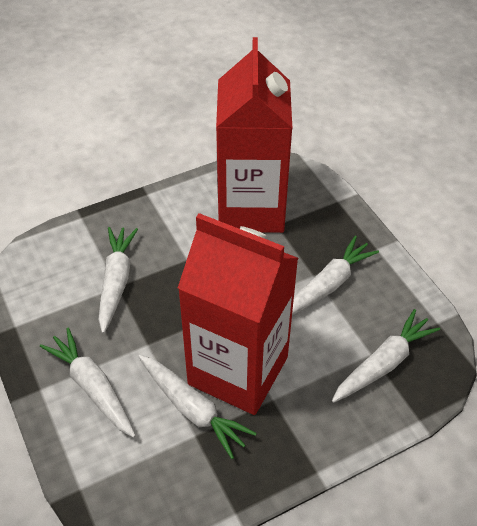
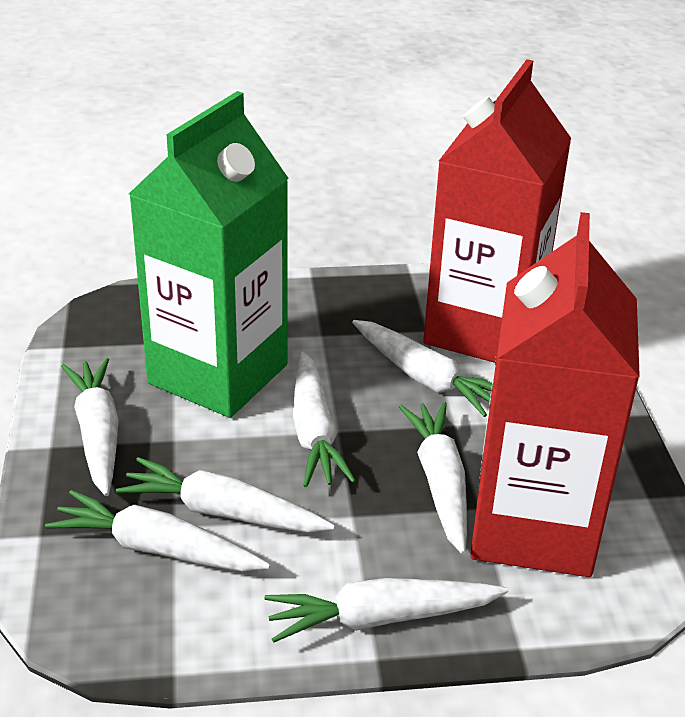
green carton: none = 0 -> [129,91,289,418] = 1
white carrot: [40,328,136,438] [98,227,138,334] [138,355,257,459] [292,236,379,315] [332,309,440,403] = 5 -> [45,490,270,571] [61,358,119,496] [116,457,335,533] [265,578,508,643] [293,351,356,487] [352,320,493,417] [399,402,467,554] = 7

